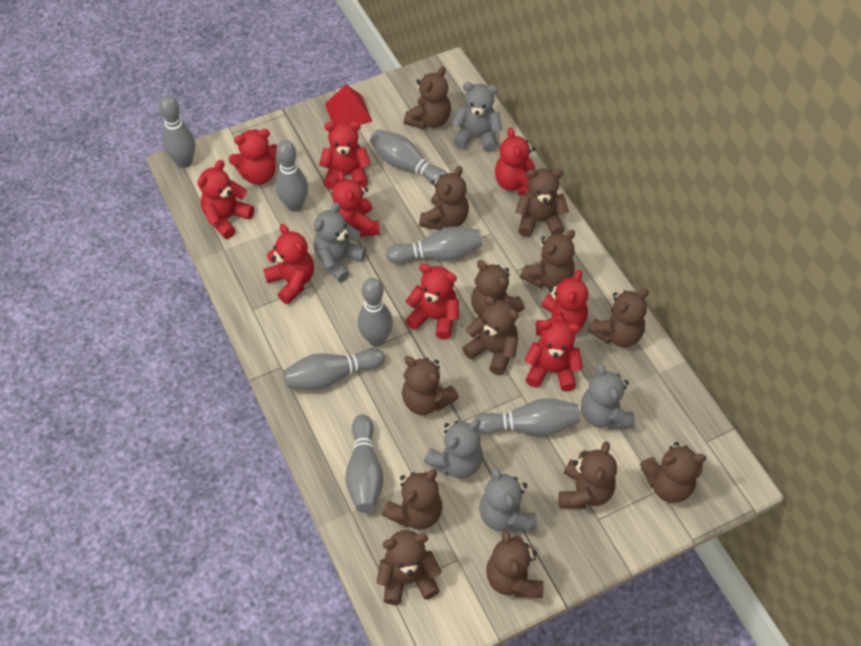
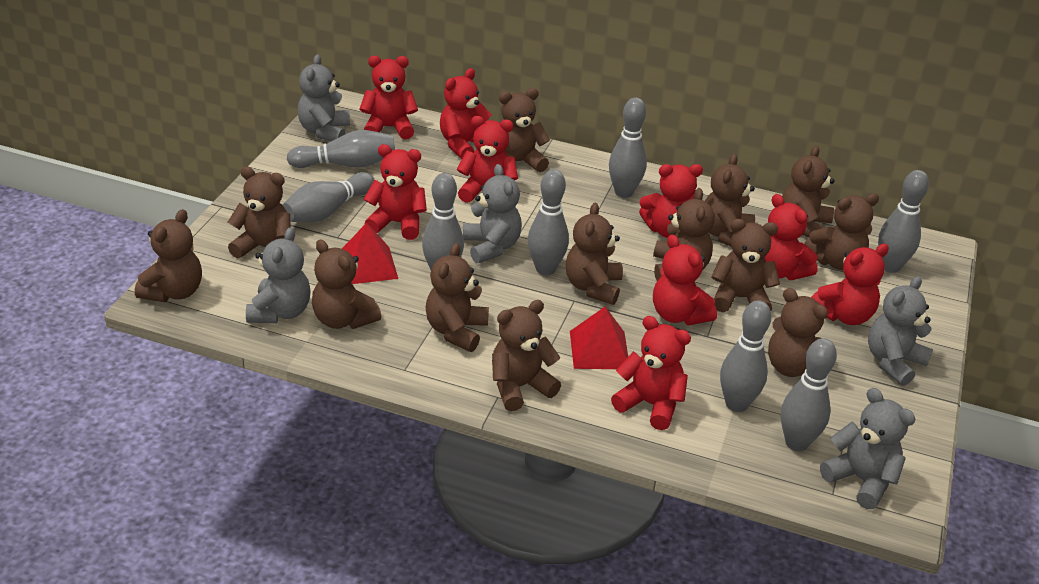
red pyramid: [325,85,372,125] = 1 -> [342,223,398,284] [570,306,628,369] = 2

